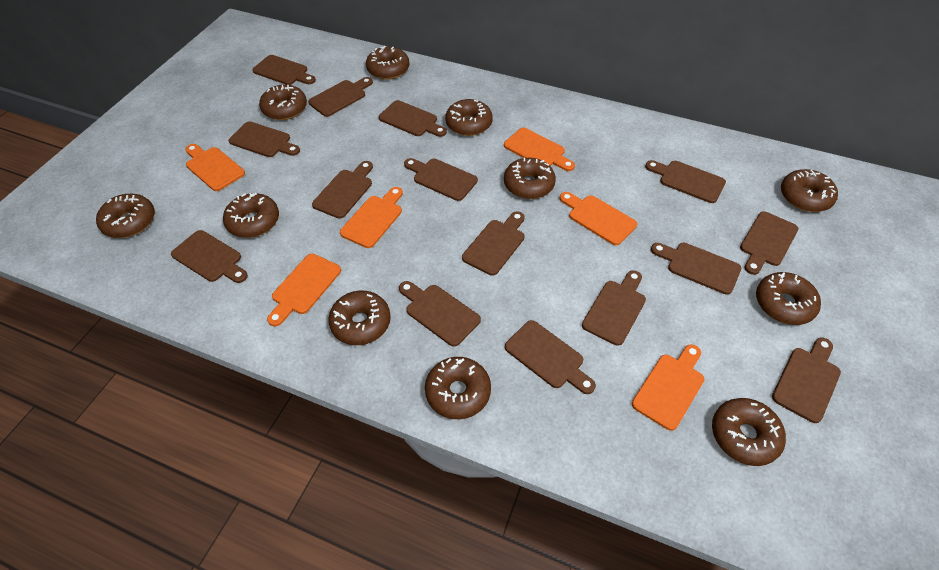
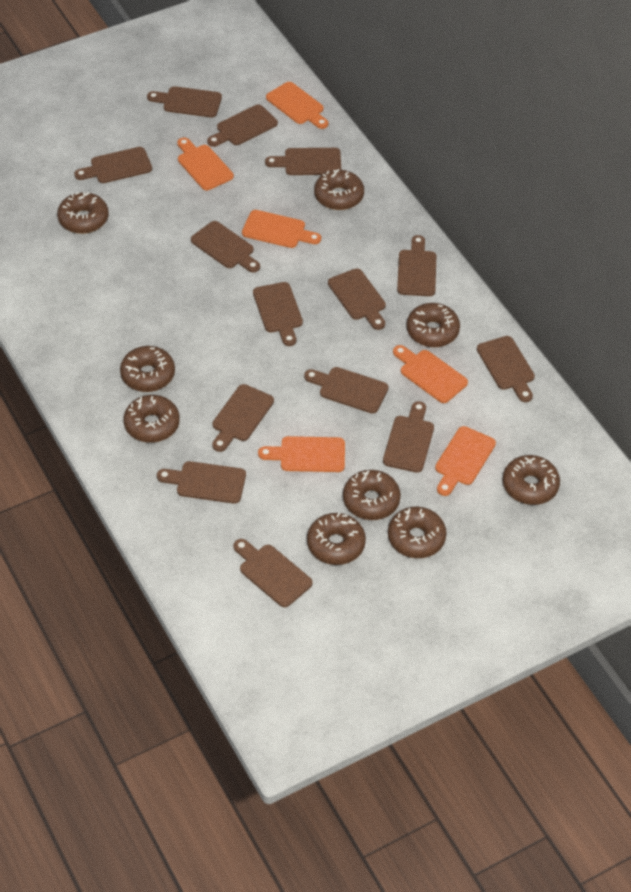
brown cutting board: [171,230,248,283] [229,121,300,157] [253,55,316,85] [308,77,373,117] [312,161,373,219] [379,100,447,137] [399,281,481,347] [404,158,478,201] [462,211,525,276] [505,320,596,394] [582,270,646,346] [645,160,726,203] [651,243,741,295] [740,211,799,275] [772,337,841,423] = 15 -> [74,147,152,183] [147,86,222,117] [157,461,246,504] [191,221,260,273] [207,105,278,147] [212,384,274,452] [233,539,313,607] [253,282,303,346] [265,148,341,175] [304,367,388,413] [328,268,386,330] [383,401,434,473] [397,235,436,296] [477,336,535,402] = 14
brown donut: [96,194,155,238] [223,193,279,238] [259,85,307,120] [328,291,391,345] [366,46,410,80] [425,357,491,419] [445,99,493,136] [504,158,556,199] [712,398,786,466] [756,272,821,325] [781,169,838,212] = 11 -> [57,192,109,234] [120,346,175,392] [123,395,180,443] [307,513,366,565] [314,169,364,210] [343,470,401,520] [388,507,447,558] [406,303,460,347] [502,455,560,505] = 9

